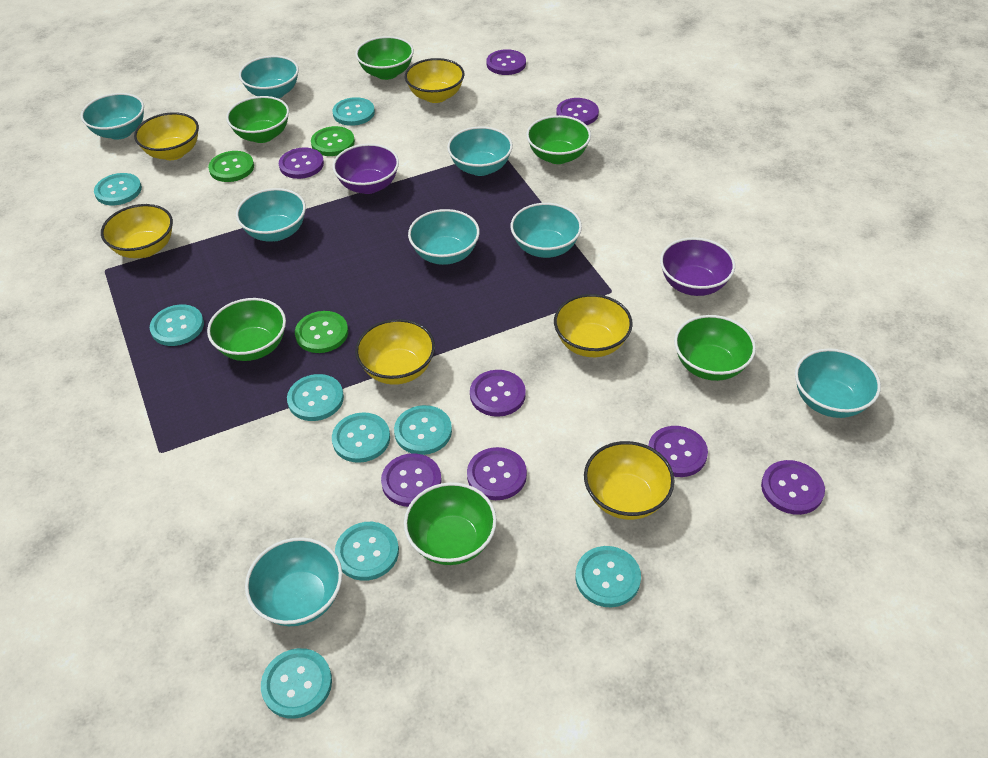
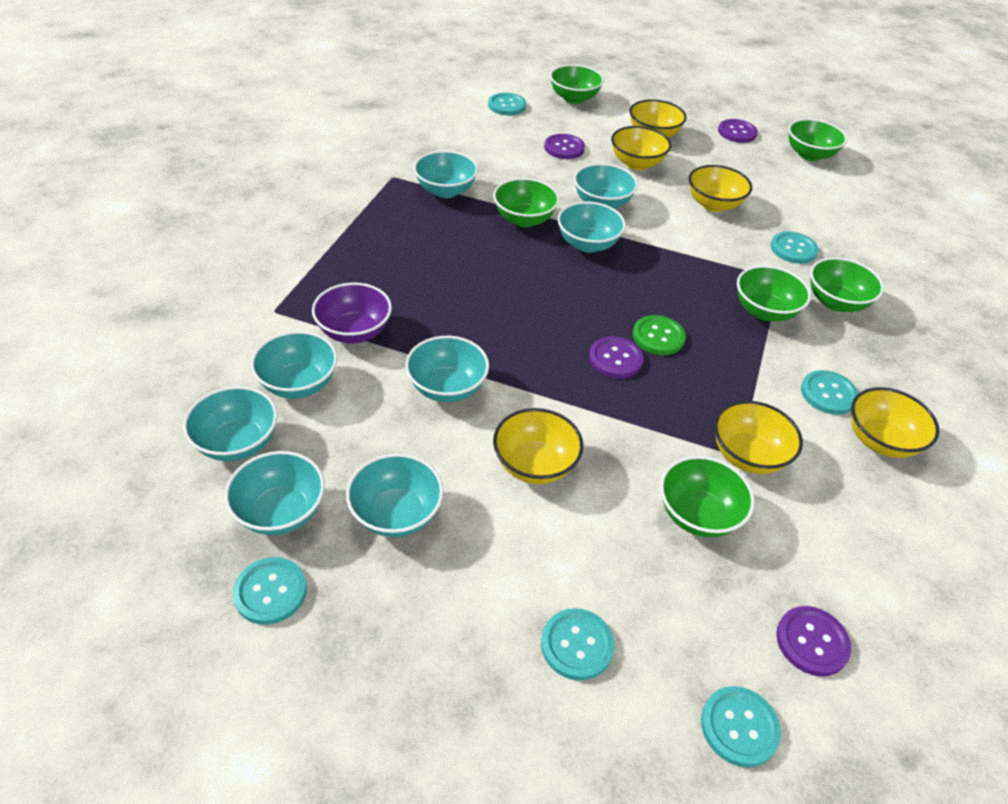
green button: [208,151,254,182] [295,311,348,353] [311,126,355,156] = 3 -> [633,315,686,355] = 1
purple bowl: [333,144,399,194] [660,237,735,296] = 2 -> [312,283,392,343] = 1
purple button: [279,147,324,179] [381,453,442,507] [467,447,527,500] [470,370,526,417] [486,49,526,75] [556,98,599,125] [648,426,708,477] [761,460,825,515] = 8 -> [544,134,585,159] [589,336,644,378] [718,119,758,143] [776,606,851,677] = 4
turquoise button: [94,173,142,205] [150,304,204,346] [261,648,332,719] [287,374,344,421] [332,97,375,126] [332,413,390,463] [335,522,399,581] [394,405,452,455] [576,546,641,607] = 9 -> [233,557,307,625] [488,93,526,115] [541,608,614,681] [701,686,781,767] [770,231,818,264] [801,370,859,415] = 6

